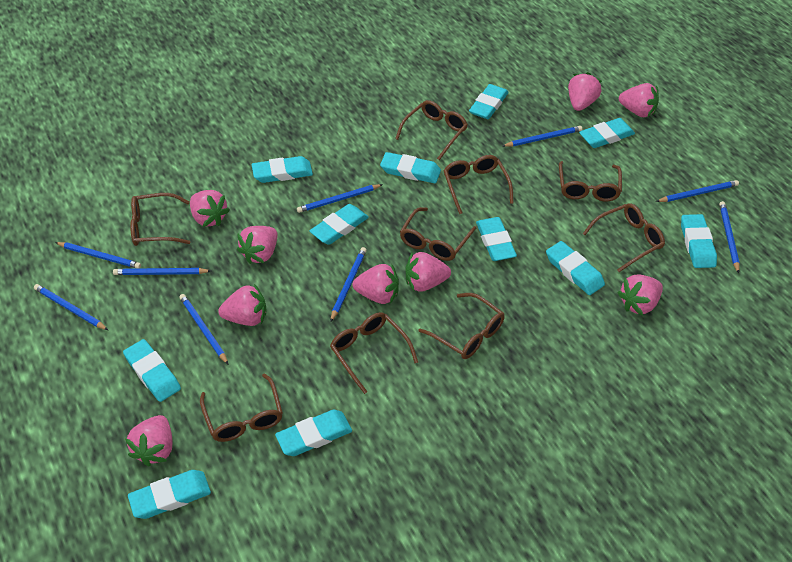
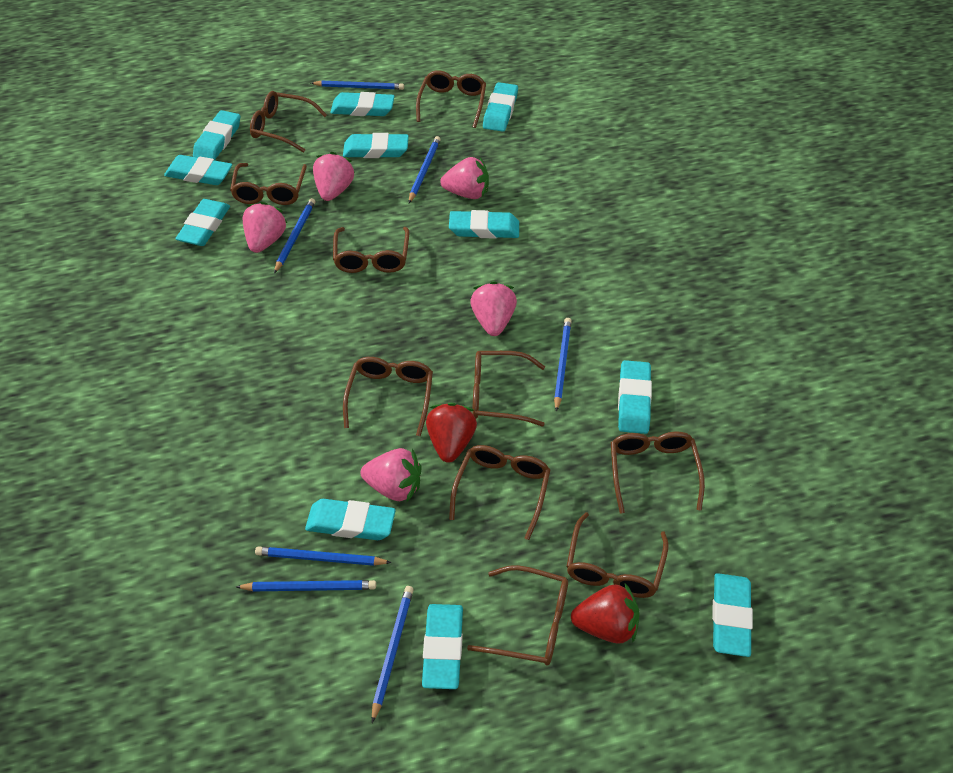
blue pencil: [34,284,108,330] [55,242,141,268] [113,268,211,275] [179,294,228,364] [297,184,383,213] [330,247,367,322] [503,126,582,147] [656,180,739,202] [719,201,740,274] = 9 -> [236,580,376,591] [255,546,392,566] [274,198,315,273] [311,80,404,90] [372,586,414,723] [409,136,441,203] [554,318,572,412] = 7
brown glasses: [130,193,190,246] [200,373,283,442] [330,312,418,394] [395,100,468,160] [400,207,476,261] [418,293,505,359] [443,155,513,214] [559,161,622,201] [583,203,665,272] = 9 -> [230,163,307,205] [250,91,327,153] [333,227,409,273] [343,357,433,436] [416,70,486,128] [449,445,550,540] [467,565,568,665] [472,351,545,427] [566,512,669,598] [611,431,705,514] = 10
pink strawberry: [125,415,173,466] [190,190,230,227] [218,284,266,326] [237,226,278,264] [352,264,399,304] [405,252,451,292] [568,72,602,111] [617,275,663,316] [619,83,659,117] = 9 -> [243,202,287,253] [313,152,355,201] [361,448,421,502] [440,157,489,199] [470,281,517,336] = 5
red strawberry: none = 0 -> [426,403,477,463] [571,583,640,644] = 2

